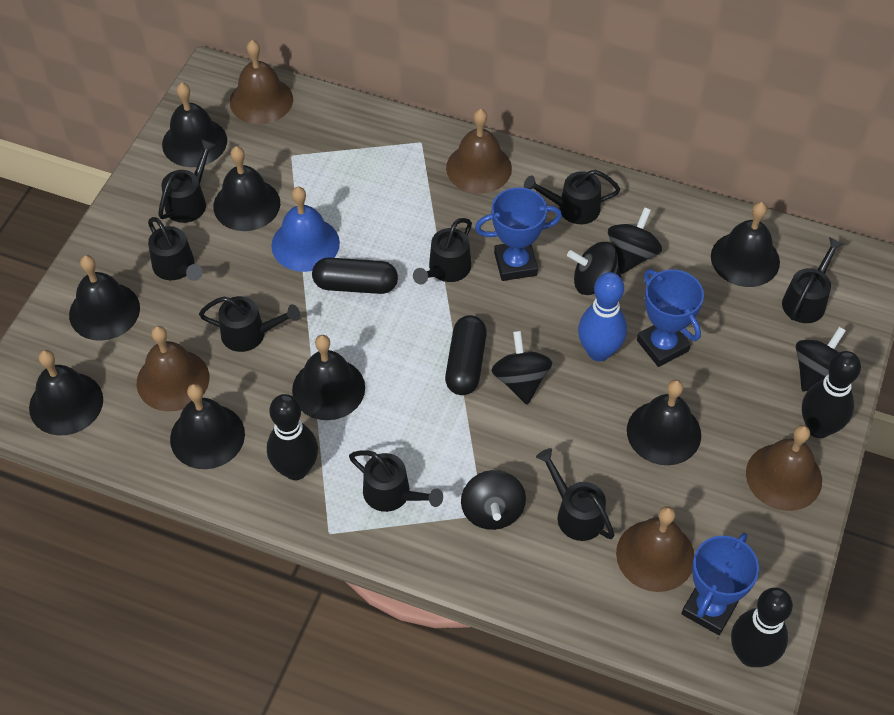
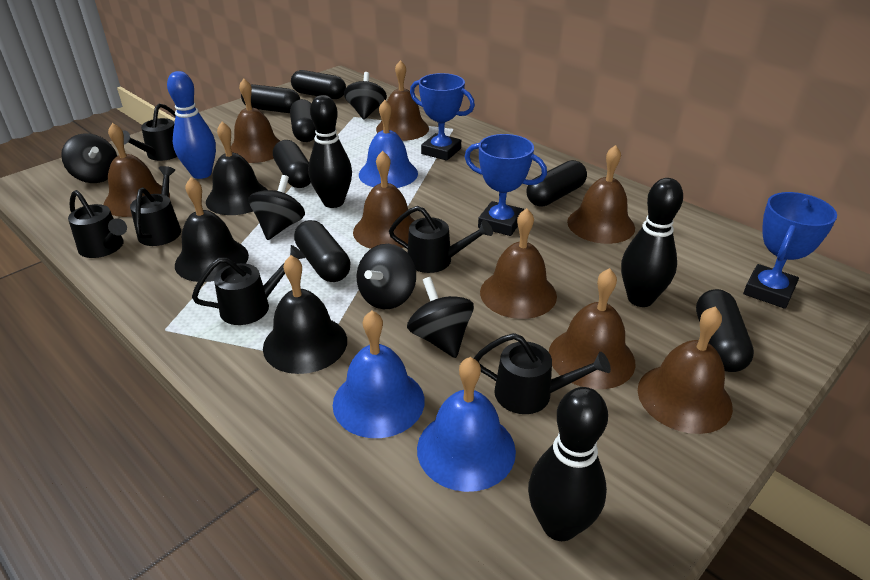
black bell: [29,350,103,435] [69,255,140,341] [162,82,227,167] [170,384,245,469] [213,146,280,231] [292,335,365,420] [627,380,701,465] [711,202,780,287] = 8 -> [175,177,249,282] [206,122,268,215] [263,255,347,374] = 3
black capsule: [312,257,398,294] [445,315,487,395] = 2 -> [241,84,300,113] [273,140,311,188] [290,99,316,142] [291,70,346,99] [294,220,351,282] [526,160,587,207] [696,289,754,372] = 7
black watering can: [148,217,203,281] [158,139,216,223] [199,296,300,352] [349,450,443,512] [413,218,472,285] [524,170,620,224] [536,448,614,541] [782,237,844,323] = 8 -> [68,190,127,258] [123,103,177,161] [130,166,181,246] [192,245,305,325] [389,206,493,273] [474,333,611,414] = 6
blue bell: [271,187,340,272] = 1 -> [333,311,425,438] [359,100,418,188] [417,357,516,492] = 3
brown bell: [137,326,209,411] [230,40,293,124] [446,109,512,194] [616,506,694,592] [746,425,822,511] = 5 -> [104,123,170,217] [231,78,280,163] [353,151,415,249] [376,60,429,141] [480,208,557,319] [549,268,635,389] [567,145,635,244] [638,306,733,434] = 8

